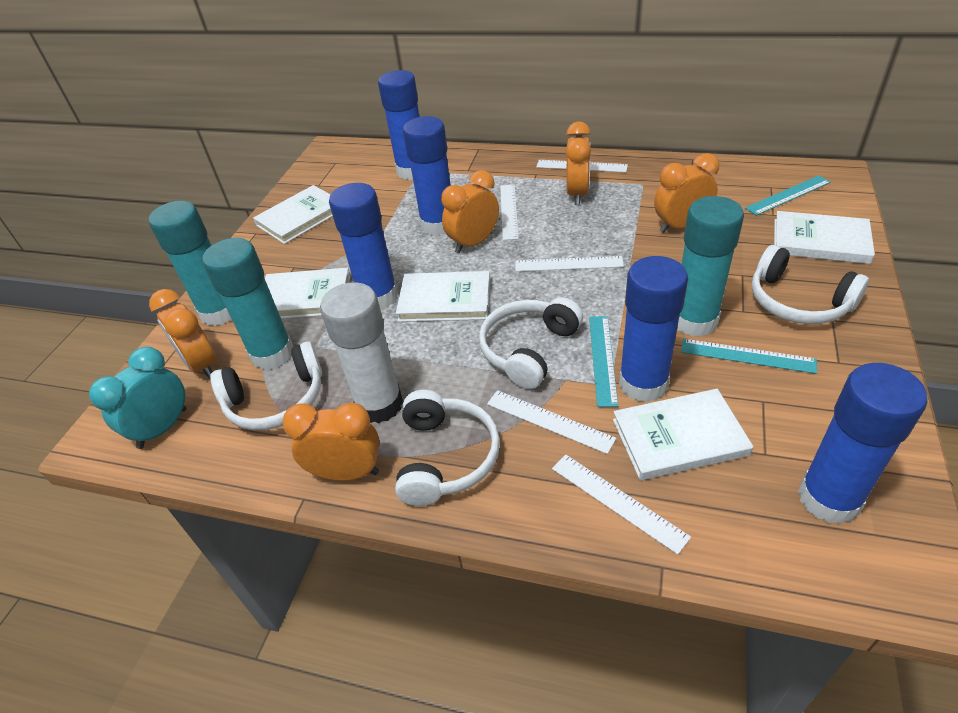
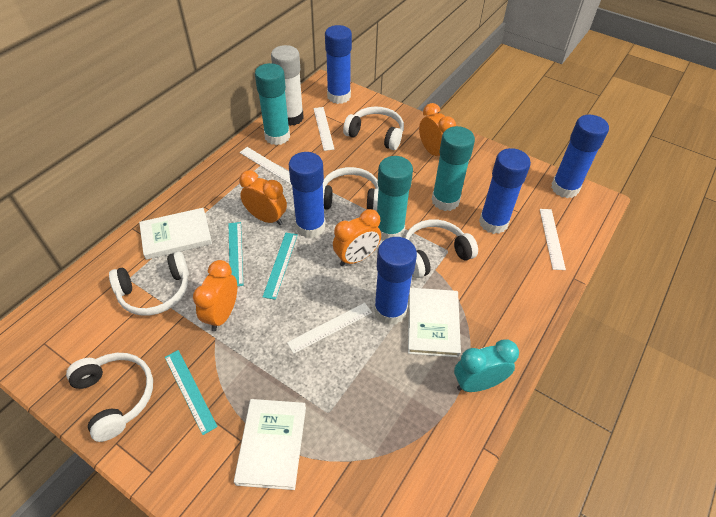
orange clock: [149,289,216,379] [282,403,380,481] [441,170,499,253] [565,121,591,205] [654,153,719,233] = 5 -> [193,260,237,331] [239,170,287,225] [333,209,381,266] [419,103,456,156] = 4
white book: [253,185,333,244] [265,268,351,319] [396,271,490,322] [613,389,753,480] [774,211,875,264] = 5 -> [139,208,212,260] [234,399,306,490] [408,288,461,358] = 3
white headphones: [210,341,322,431] [395,390,500,506] [479,297,583,389] [752,245,869,324] = 4 -> [66,353,153,442] [109,252,189,316] [323,167,379,211] [343,107,404,150] [405,219,478,278] = 5
white ruler: [487,390,616,454] [500,184,519,240] [515,256,624,272] [536,160,628,172] [552,455,691,555] = 5 -> [239,147,291,184] [287,303,372,354] [313,107,334,151] [540,209,566,270] = 4

